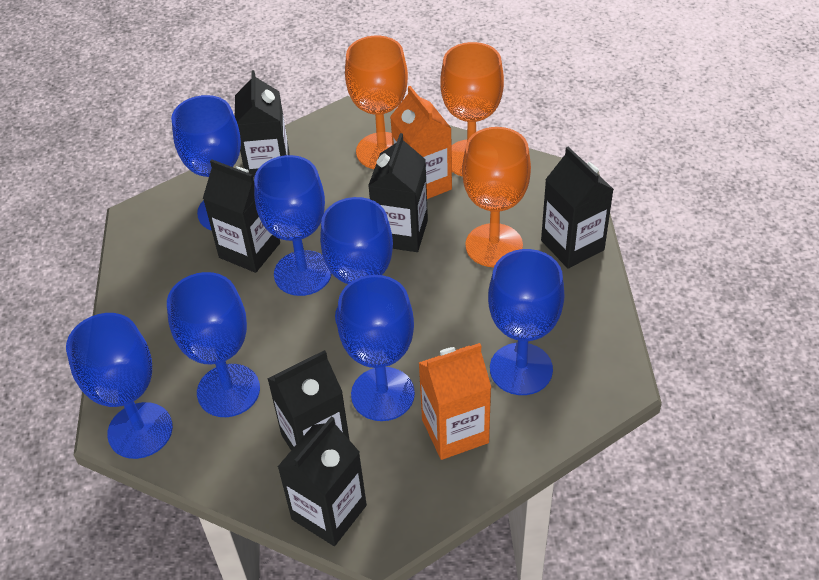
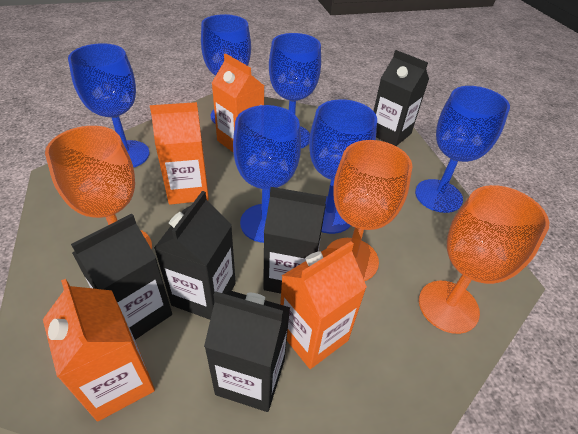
black carton: [203,160,280,273] [235,70,290,177] [267,350,349,450] [278,417,367,546] [368,133,428,252] [541,147,614,268] = 6 -> [71,213,172,340] [154,191,236,320] [204,291,290,412] [263,187,327,294] [374,50,429,146] = 5
blue goblet: [66,313,173,459] [167,272,260,417] [171,95,241,231] [254,155,332,296] [320,197,393,324] [337,275,415,421] [488,249,565,395] = 7 -> [68,43,150,167] [201,14,251,124] [233,105,301,243] [269,33,321,148] [309,99,377,234] [415,86,510,213] = 6
orange carton: [390,86,452,199] [419,343,491,460] = 2 -> [43,279,155,422] [150,102,209,205] [212,54,264,152] [280,241,367,369] = 4

